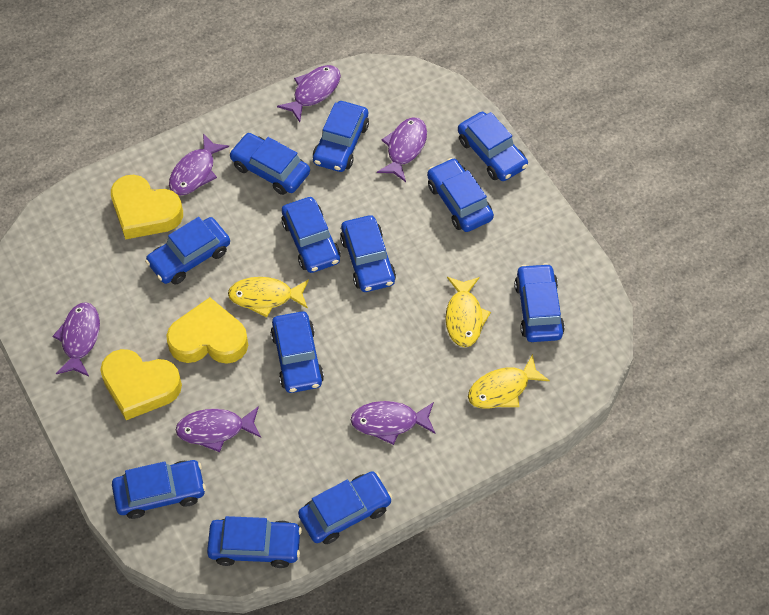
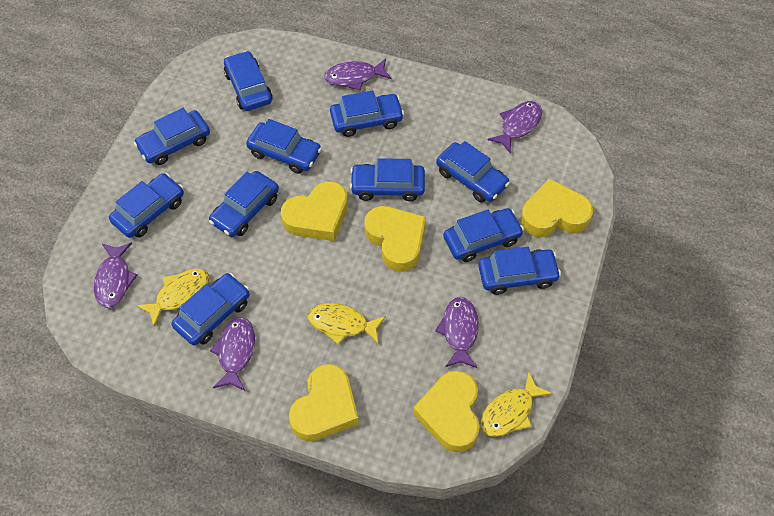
blue car: [112,460,206,519] [145,217,230,285] [207,516,302,568] [229,133,310,195] [271,312,324,393] [281,197,340,273] [298,471,392,544] [313,101,369,172] [340,215,396,292] [427,158,494,232] [458,112,528,181] [514,263,565,342] = 12 -> [109,173,184,238] [134,108,210,165] [171,273,250,345] [209,171,279,237] [224,51,273,111] [246,119,322,174] [330,91,404,137] [350,158,425,201] [436,141,510,203] [443,208,524,262] [478,247,561,295] = 11
purple fish: [52,302,100,376] [169,133,229,196] [176,406,261,452] [277,65,341,122] [351,401,435,445] [377,117,427,182] = 6 -> [94,243,138,308] [210,317,255,391] [324,58,391,91] [435,297,479,368] [487,101,542,154] = 5
yellow heart: [100,349,182,420] [111,175,183,240] [166,297,248,364] = 3 -> [281,181,348,241] [289,364,359,441] [364,206,426,272] [413,371,480,453] [521,179,593,237] = 5

